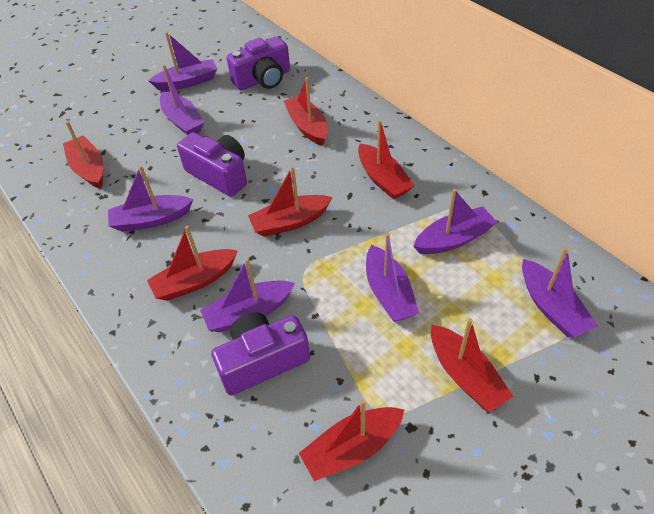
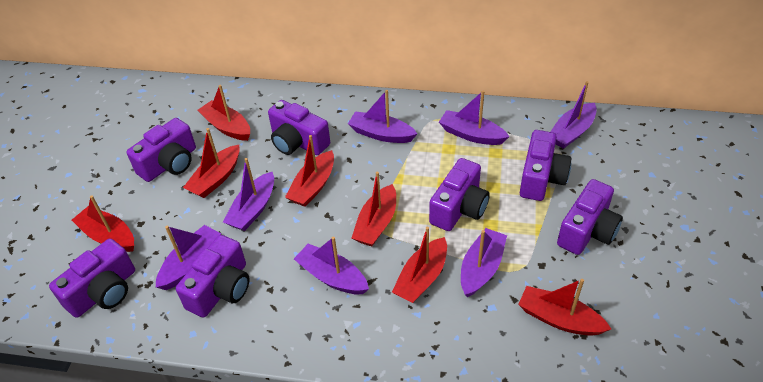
purple camera: [177,132,247,197] [211,312,310,395] [226,36,290,90] = 3 -> [49,238,135,318] [126,118,196,182] [176,235,250,318] [268,100,330,155] [429,158,490,231] [520,130,572,201] [557,179,623,255] = 7

